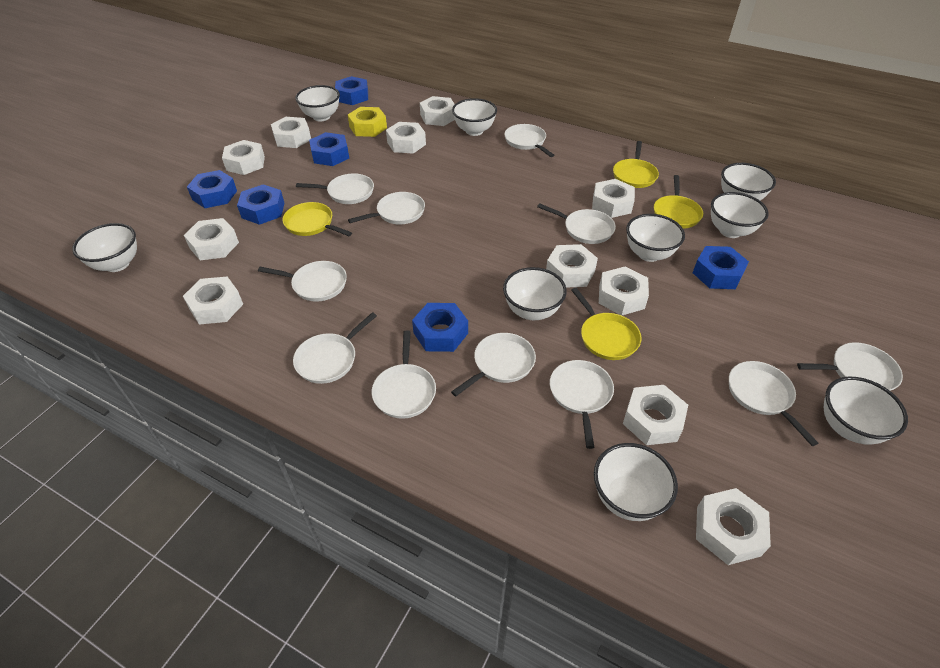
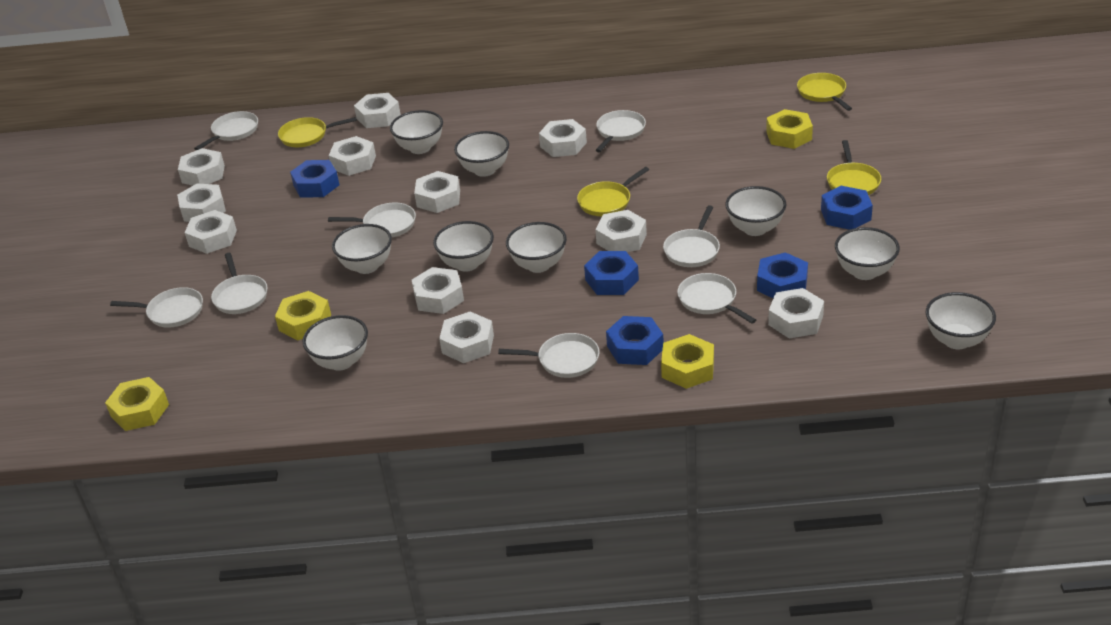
blue nut: [187,170,237,208] [237,185,285,225] [309,132,349,166] [335,76,368,105] [412,303,468,352] [693,246,749,289] = 6 -> [290,160,339,198] [584,251,639,295] [606,316,664,365] [757,252,808,298] [821,186,873,230] = 5
white pan: [258,261,347,302] [293,312,377,384] [296,173,374,204] [348,192,425,225] [372,330,436,419] [451,333,536,396] [504,124,554,157] [537,203,616,244] [550,360,614,449] [729,361,818,446] [797,342,903,391] = 11 -> [110,287,203,328] [194,111,258,150] [211,253,268,314] [328,203,416,237] [498,333,599,378] [595,110,646,152] [663,205,720,267] [677,273,756,324] = 8
yellow nut: [348,107,387,137] = 1 -> [105,377,169,431] [275,291,331,340] [661,334,714,389] [766,109,813,149] = 4

